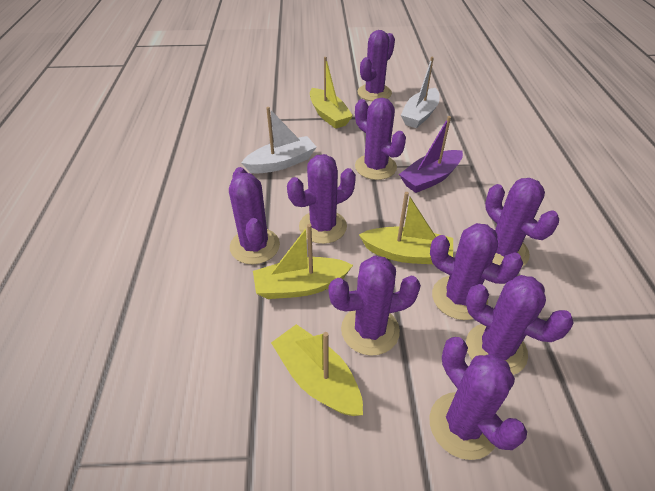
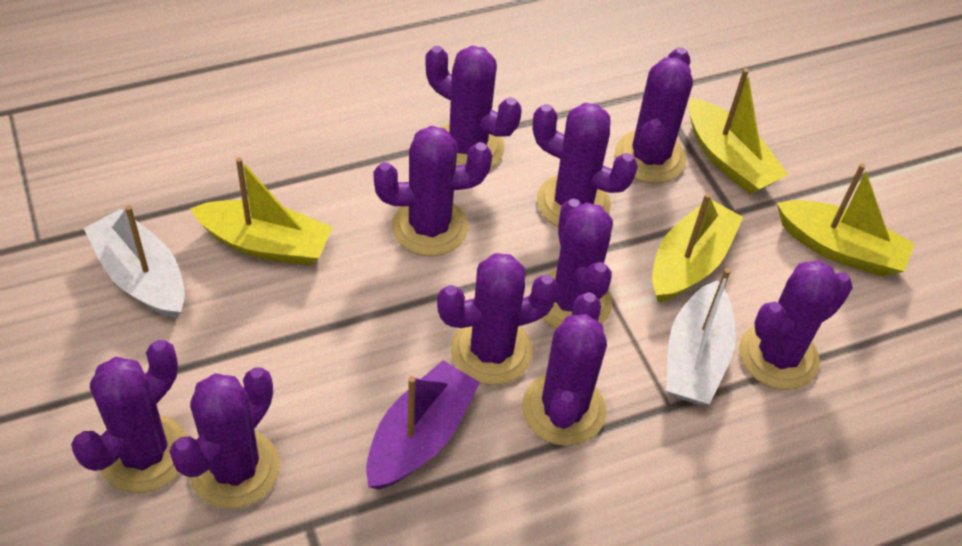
purple cactus: [229,167,280,265] [287,154,356,244] [329,256,421,356] [355,98,406,180] [357,30,395,101] [430,223,523,320] [430,337,527,460] [466,275,574,375] [485,178,559,267] = 9 -> [71,340,187,493] [169,367,280,509] [373,126,492,256] [425,46,522,168] [437,253,558,385] [522,292,607,446] [533,103,638,227] [542,199,613,329] [615,47,693,183] [739,260,853,390] = 10

